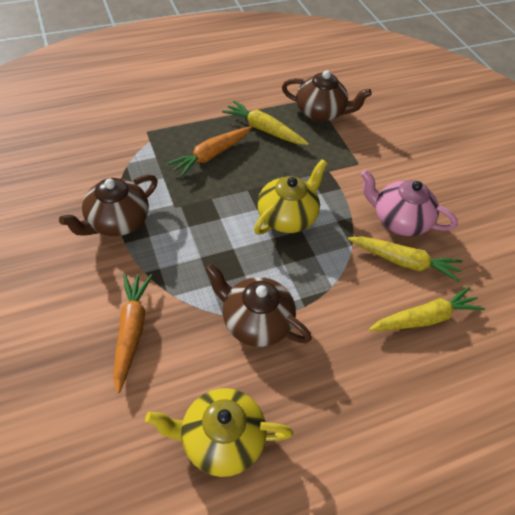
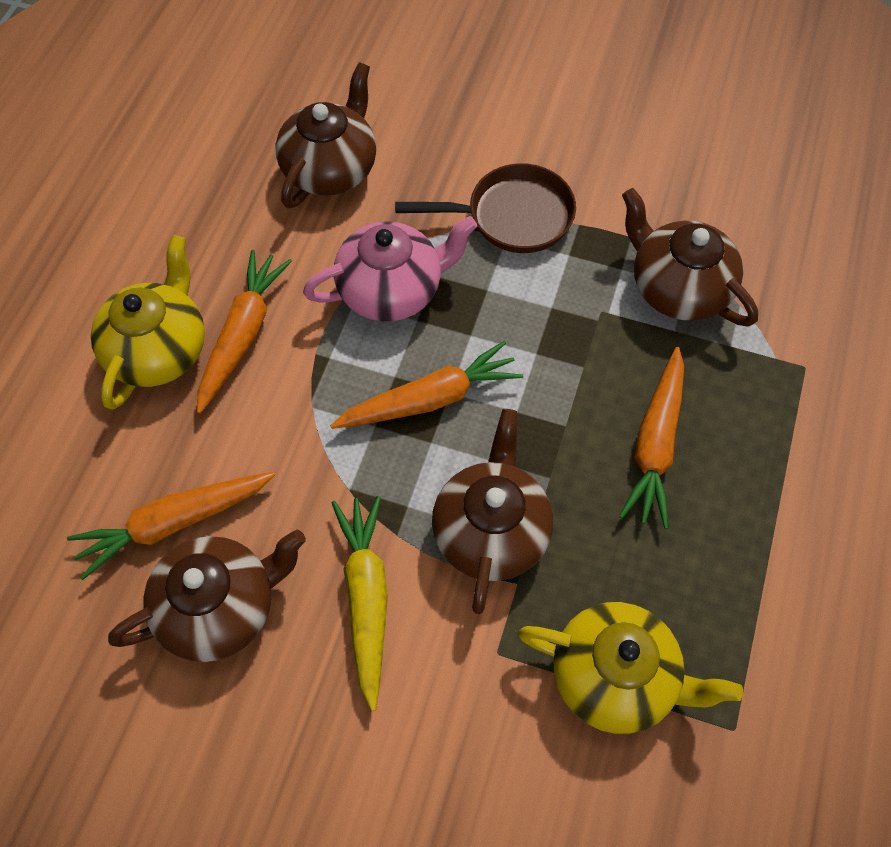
brown pan: none = 0 -> [395,163,576,253] = 1
brown teapot: [59,174,158,236] [205,263,312,347] [282,70,372,121] = 3 -> [108,530,306,662] [275,62,376,209] [432,409,553,614] [622,188,758,326] = 4
orange carrot: [113,274,152,394] [167,126,252,177] = 2 -> [67,472,275,580] [197,250,292,414] [330,341,523,429] [619,346,684,529] = 4
yellow carrot: [222,101,309,145] [348,236,463,282] [369,286,485,331] = 3 -> [331,496,388,711] = 1

